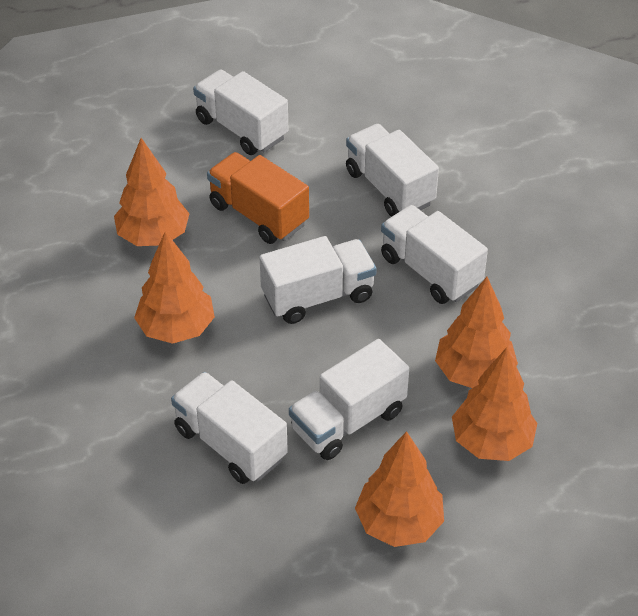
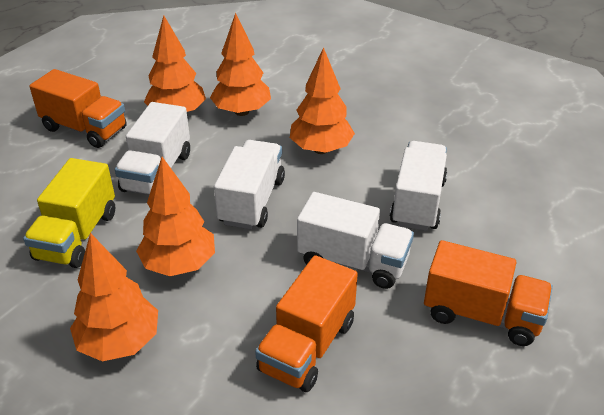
orange truck: [207,152,309,244] = 1 -> [29,69,127,148] [255,255,358,392] [424,240,553,346] = 3
white truck: [171,372,288,484] [193,70,288,155] [259,236,377,324] [289,339,409,460] [346,124,439,217] [381,205,488,304] = 6 -> [115,102,190,195] [214,140,285,229] [297,192,414,289] [390,141,447,231] = 4
yellow truck: none = 0 -> [23,158,115,268] = 1

